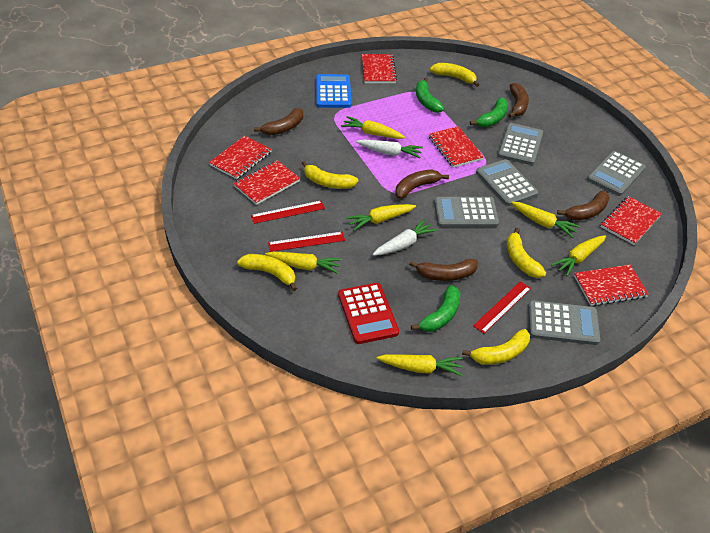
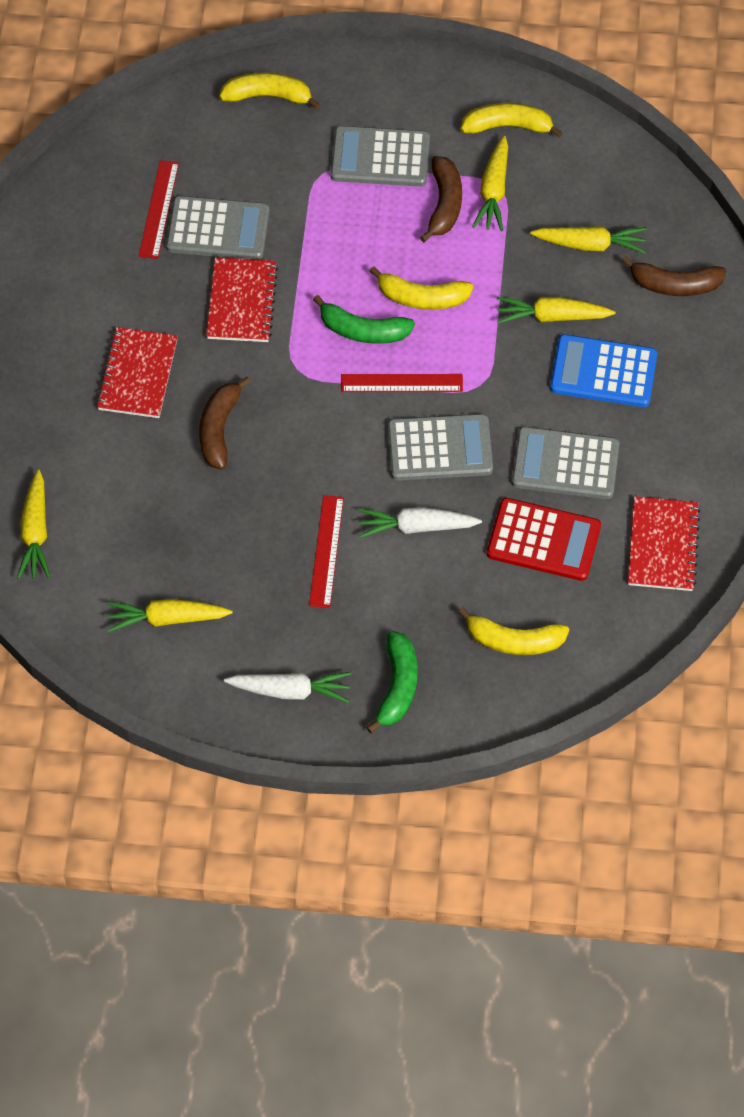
brown banana: [254,108,303,135] [395,170,449,199] [409,259,478,281] [508,83,529,118] [557,190,610,220] = 5 -> [199,377,251,470] [420,156,462,242] [622,256,726,296] = 3
green banana: [411,285,460,332] [416,78,444,113] [470,98,508,127] = 3 -> [313,295,415,344] [366,631,418,733] = 2
grey calculator: [434,197,499,227] [476,159,539,206] [498,123,543,165] [528,300,600,345] [587,151,646,196] = 5 -> [166,196,270,260] [330,126,430,187] [387,414,493,481] [512,427,619,499] = 4
red notebook: [209,136,272,179] [233,160,300,205] [362,54,397,83] [429,126,484,168] [574,265,649,306] [601,196,662,245] = 6 -> [96,327,178,418] [206,257,278,342] [628,496,701,591] = 3
yellow banana: [237,254,297,291] [302,161,359,189] [430,63,479,87] [462,329,530,365] [507,228,546,278] = 5 -> [219,72,320,109] [369,266,473,310] [458,607,569,655] [460,103,563,137] = 4
yellow carrot: [265,251,342,274] [341,116,405,139] [346,204,416,230] [377,354,463,376] [511,201,580,238] [551,235,606,276] = 6 -> [17,470,50,579] [107,599,233,632] [472,135,508,231] [497,297,615,324] [530,226,647,253] = 5

